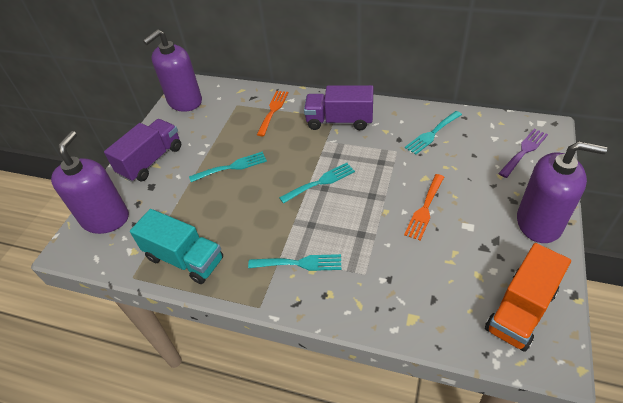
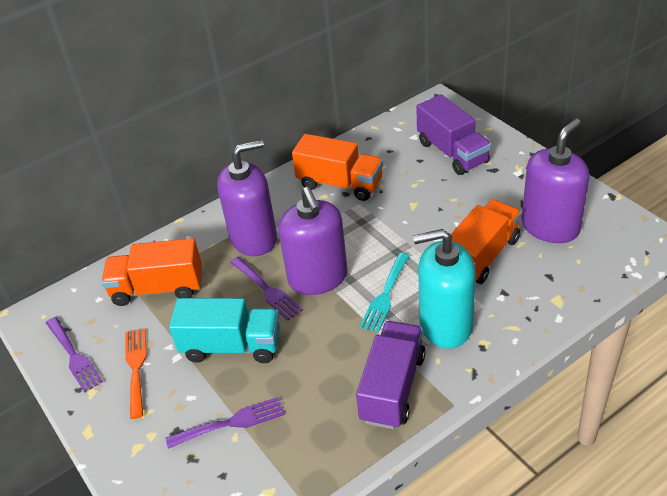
orange fork: [257,91,288,136] [404,174,444,241] = 2 -> [125,328,147,419] = 1
orange truck: [485,243,571,352] = 1 -> [101,238,202,306] [292,134,383,201] [451,200,522,284] = 3
purple fork: [498,129,548,178] = 1 -> [46,317,103,393] [166,397,285,449] [230,257,303,320] = 3
turquoise fork: [189,152,267,182] [248,254,341,271] [279,163,355,204] [405,111,462,154] = 4 -> [359,253,410,333] = 1
turquoise soap dispenser: none = 0 -> [413,229,476,348] = 1

